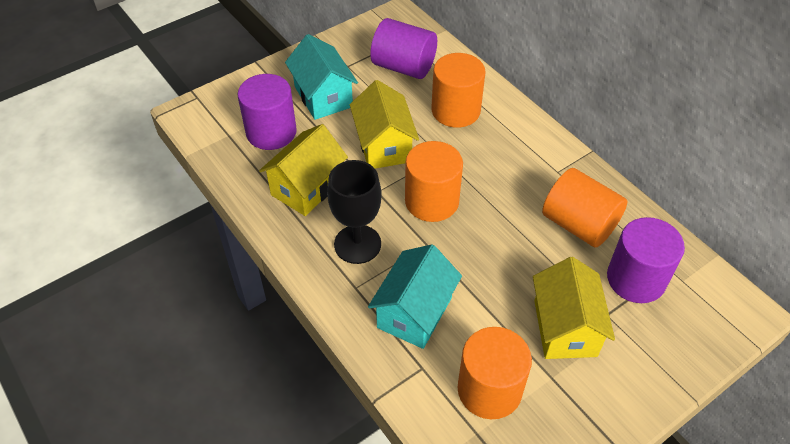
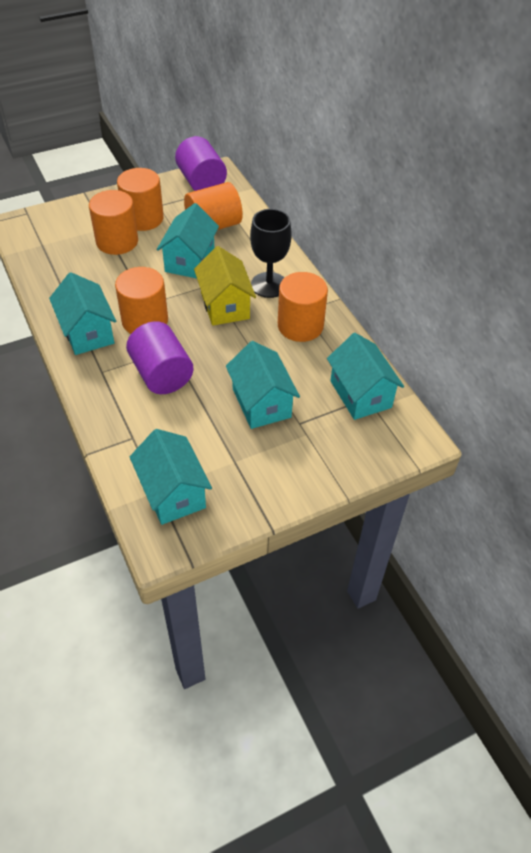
orange cylinder: [405,141,463,222] [431,53,486,128] [458,327,532,419] [542,168,627,248] = 4 -> [89,190,138,255] [115,267,168,334] [117,168,164,231] [184,182,243,230] [278,272,328,342] = 5
purple cylinder: [237,74,297,150] [370,18,437,79] [607,217,685,303] = 3 -> [126,321,194,394] [175,136,227,191] = 2
turquoise house: [285,34,358,120] [368,244,462,349] = 2 -> [49,272,116,355] [130,429,212,525] [157,203,219,278] [226,341,300,429] [327,333,404,420] = 5
yellow house: [259,124,348,216] [350,80,419,169] [533,257,615,359] = 3 -> [194,246,256,326] = 1

